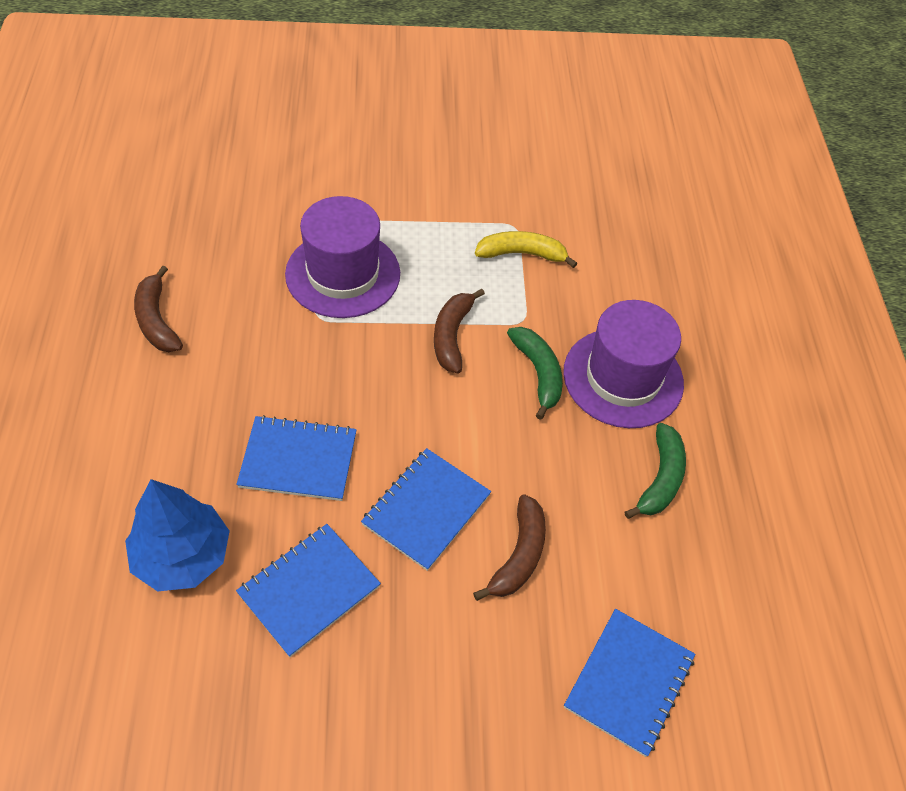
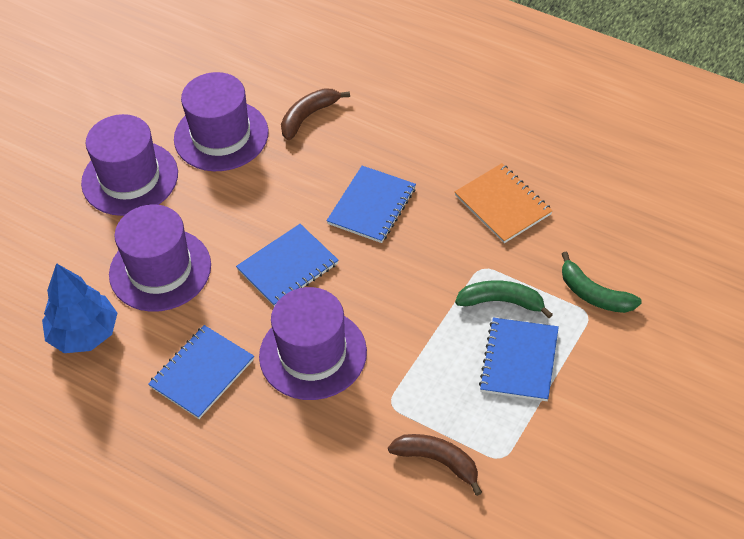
brown banana: [134,265,183,352] [434,288,485,373] [473,494,546,601] = 3 -> [281,88,350,140] [388,434,482,496] = 2
orange notebook: none = 0 -> [454,163,552,243] = 1
purple hat: [285,196,400,318] [563,300,684,428] = 2 -> [81,114,178,216] [109,204,211,312] [174,72,269,171] [259,287,367,400] = 4
yellow banana: [475,231,577,268] = 1 -> none = 0

